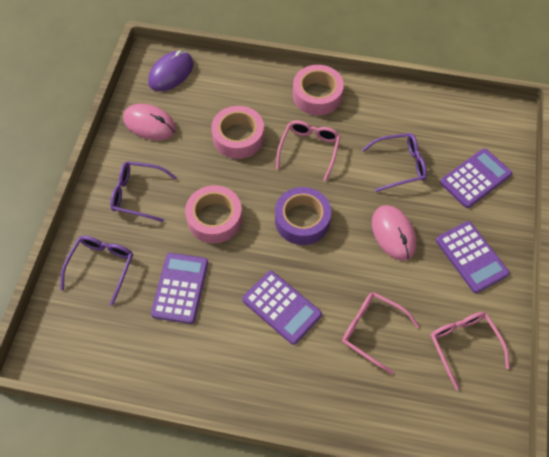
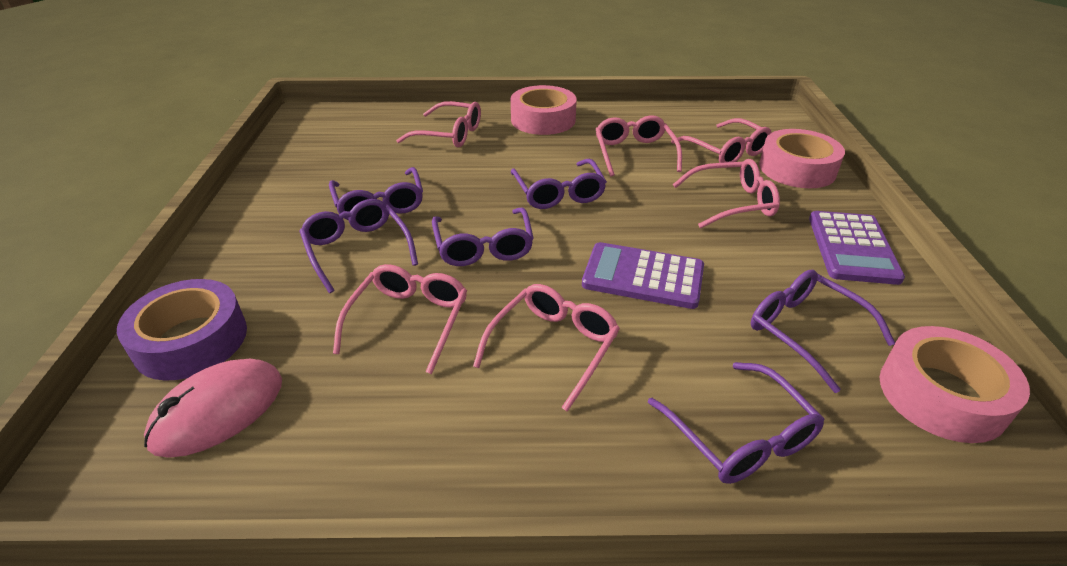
pink glasses: [276,120,341,181] [342,292,419,374] [430,312,510,390] = 3 -> [333,264,467,374] [396,101,481,147] [473,284,620,412] [596,115,682,177] [671,118,772,163] [673,159,780,229] = 6
pink mouse: [123,104,176,140] [372,205,417,261] = 2 -> [144,359,282,457] = 1
purple calculator: [151,253,208,324] [242,271,322,345] [436,221,510,293] [440,148,512,208] = 4 -> [582,242,704,309] [809,211,905,285] = 2
purple glasses: [60,236,133,306] [110,161,177,222] [362,133,427,192] = 3 -> [299,199,418,293] [329,167,423,220] [432,207,534,266] [511,159,607,209] [648,362,825,484] [751,270,895,393] = 6
purple mouse: [148,50,194,91] = 1 -> none = 0

